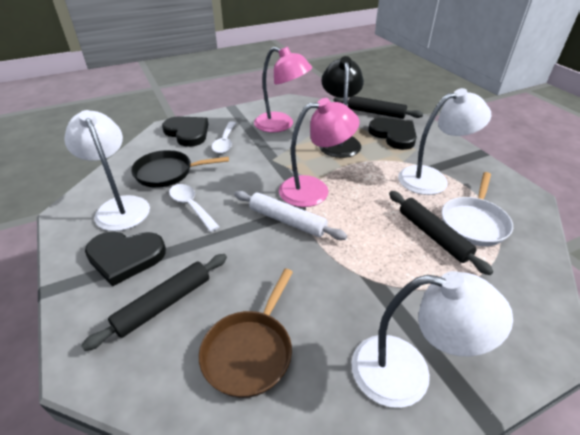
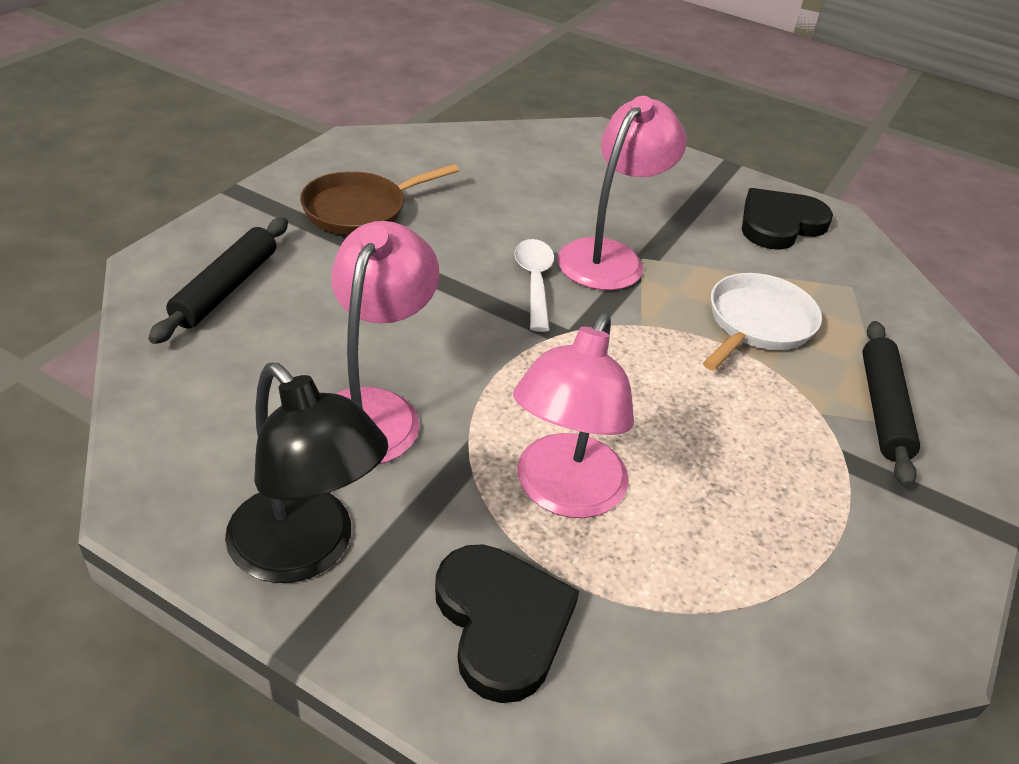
black heart: [85,231,166,287] [162,116,208,147] [368,118,417,150] = 3 -> [435,544,579,703] [742,188,833,250] = 2
black pan: [131,150,229,188] = 1 -> none = 0
black rolling pin: [81,254,227,351] [334,96,423,119] [389,191,493,275] = 3 -> [148,218,288,344] [862,321,920,488] = 2
pink lamp: [254,47,312,133] [279,98,360,207] = 2 -> [331,221,439,464] [513,313,634,518] [557,96,687,290] = 3
white lamp: [64,110,150,231] [351,271,513,408] [398,88,491,195] = 3 -> none = 0
white rolling pin: [234,191,347,240] = 1 -> none = 0
white spoon: [169,184,220,232] [212,121,236,154] = 2 -> [514,239,554,332] = 1

